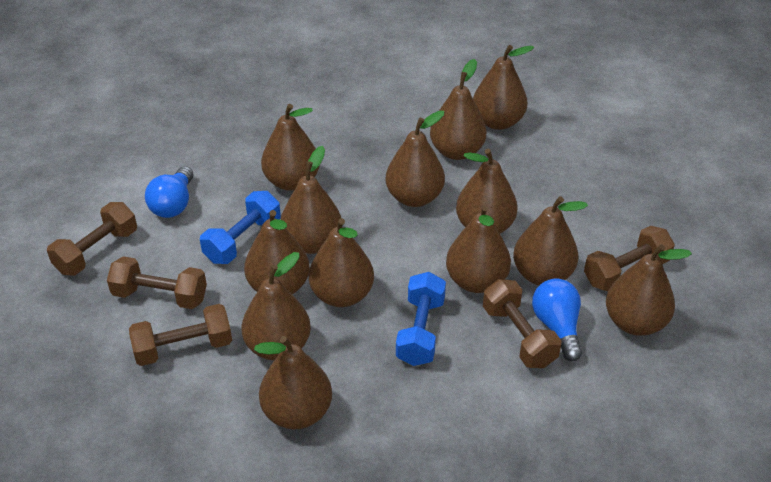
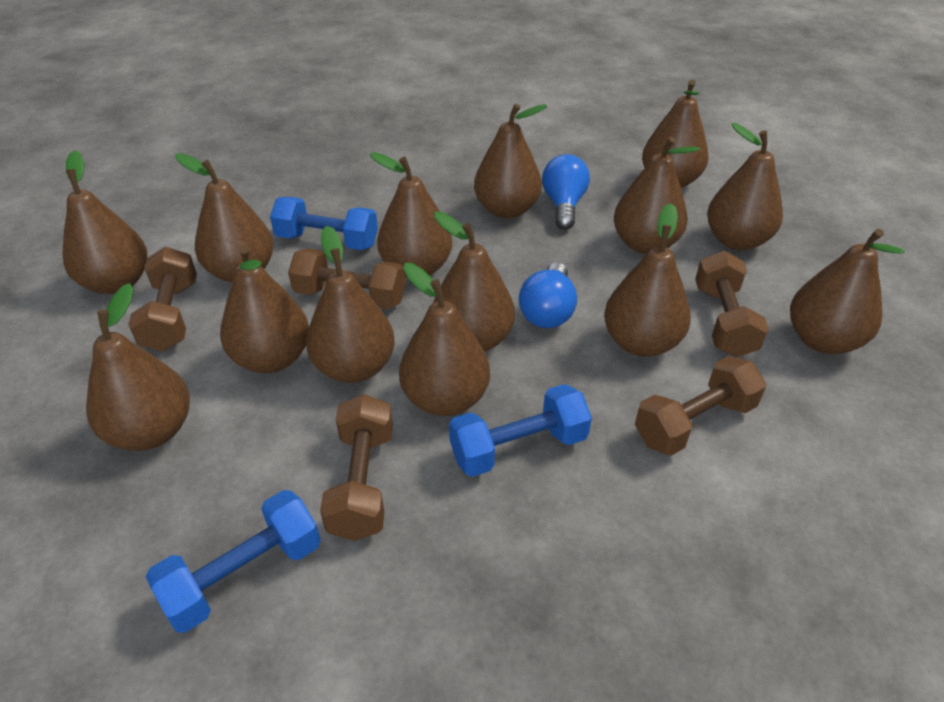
blue dumbbell: [200,191,281,264] [396,272,446,366] = 2 -> [146,490,321,633] [270,197,378,250] [449,384,592,477] = 3
brown pear: [242,252,311,360] [244,210,310,294] [254,336,332,429] [261,104,319,191] [280,146,341,254] [309,218,374,307] [385,110,445,207] [430,59,486,160] [446,205,511,293] [456,149,518,234] [473,45,534,130] [513,196,588,286] [606,244,692,336] = 13 -> [63,150,147,294] [86,283,190,451] [175,153,274,282] [220,246,309,373] [306,226,395,383] [370,152,452,278] [399,263,490,416] [433,212,515,352] [474,104,547,219] [604,203,691,357] [614,137,700,254] [642,80,709,188] [707,123,783,250] [790,229,905,354] = 14

